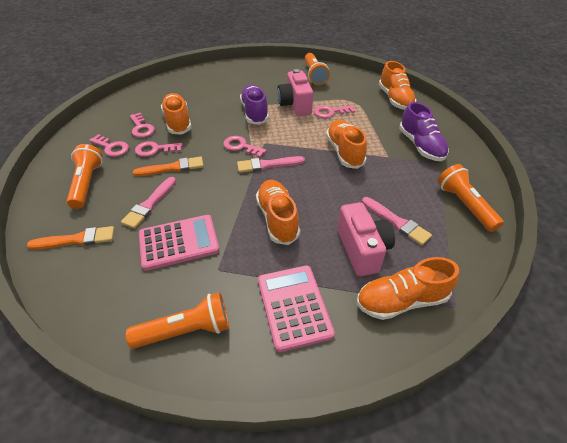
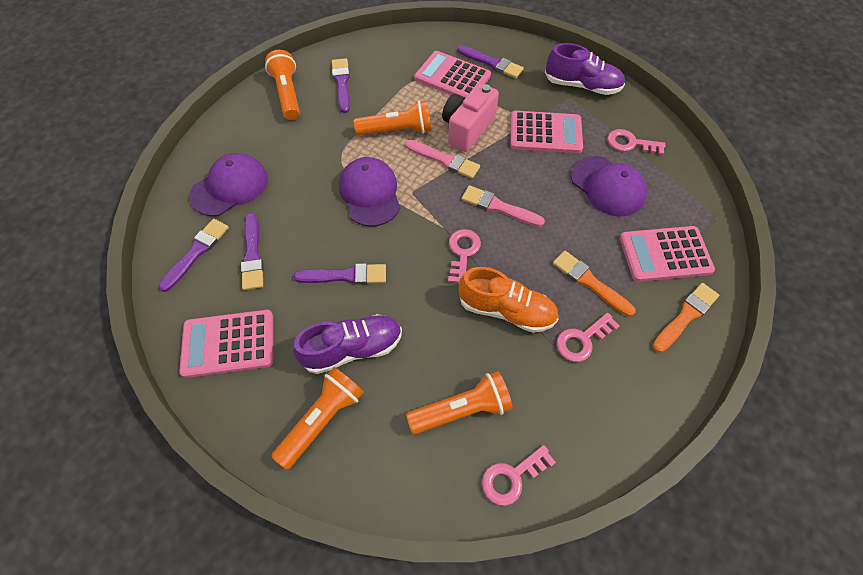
orange shoe: [161,93,192,135] [256,180,300,245] [326,120,367,169] [357,257,459,320] [379,61,416,110] = 5 -> [459,267,559,333] = 1
pink brush: [121,177,176,229] [237,156,305,173] [362,197,432,246] = 3 -> [405,140,480,179] [462,185,545,227] = 2
pink calculator: [139,215,220,271] [258,265,335,352] = 2 -> [179,310,273,378] [414,51,491,98] [510,111,583,154] [620,226,715,282] = 4
pink camera: [277,69,313,116] [337,202,395,276] = 2 -> [442,83,499,152] = 1
pink key: [89,134,129,157] [130,113,155,138] [135,141,182,157] [223,136,267,158] [314,105,355,118] = 5 -> [448,229,481,284] [482,445,556,506] [556,313,620,362] [607,129,665,155] = 4
purple brush: none = 0 -> [158,219,229,292] [241,213,264,290] [294,263,386,285] [332,58,350,113] [457,45,524,78] = 5
purple cap: none = 0 -> [189,153,268,216] [339,157,400,227] [571,156,647,217] = 3

